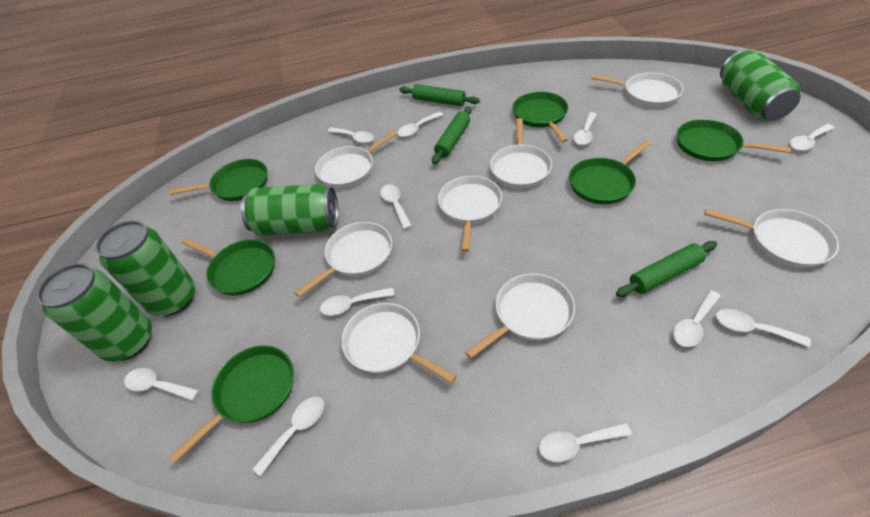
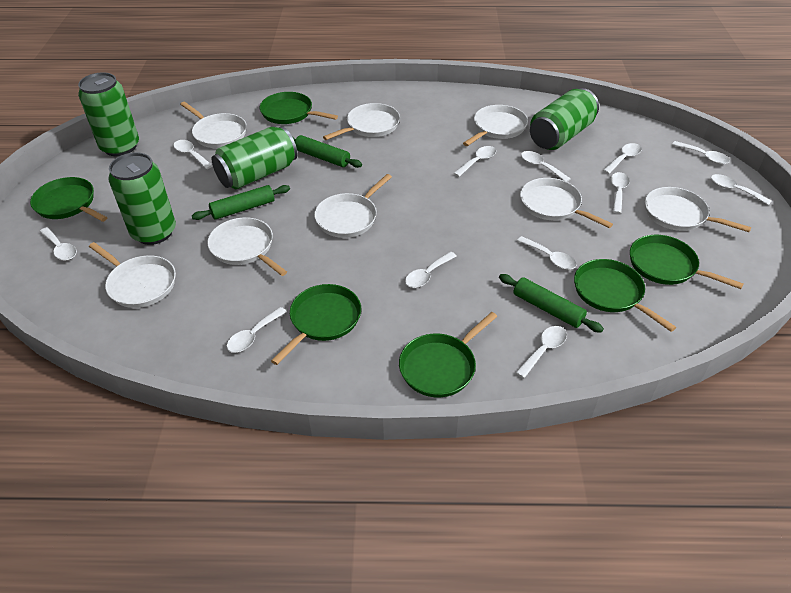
white spoon: [124,368,199,401] [253,397,324,477] [320,287,395,316] [327,127,374,143] [380,184,412,229] [397,112,443,137] [539,423,632,462] [573,112,597,145] [673,290,721,347] [716,309,811,348] [790,124,834,151] = 11 -> [40,227,77,261] [174,140,213,169] [227,307,287,353] [405,252,457,288] [453,146,496,177] [515,326,567,378] [517,236,576,270] [521,151,571,182] [603,143,642,174] [611,172,630,214] [672,141,730,164] [711,174,771,205] = 12

